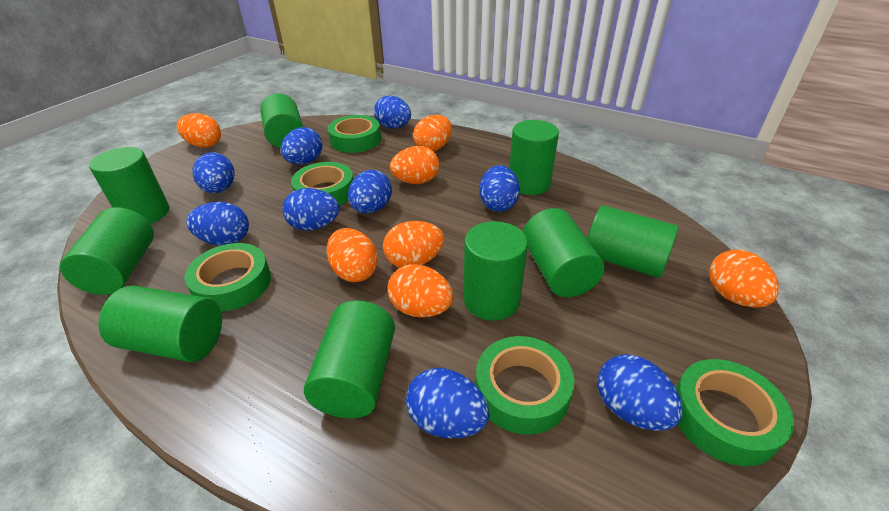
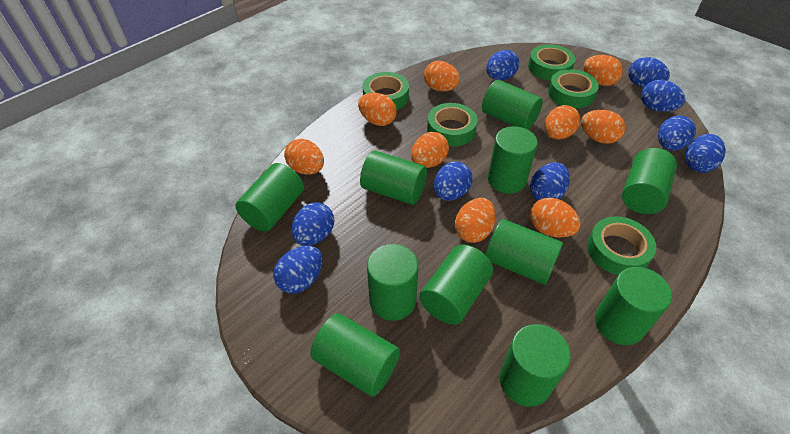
green cylinder: [60,207,154,295] [89,147,169,224] [98,285,222,362] [260,93,303,148] [304,300,395,419] [464,221,528,321] [509,120,559,195] [523,208,604,297] [587,205,679,278] = 9 -> [235,163,304,232] [311,313,400,397] [360,151,427,205] [367,244,418,321] [420,244,493,325] [482,80,543,130] [486,219,563,285] [488,126,538,194] [500,324,571,407] [595,267,672,345] [622,148,677,214] = 11
orange egg: [177,113,221,148] [327,228,378,282] [383,221,444,268] [387,264,453,317] [390,146,439,184] [413,115,452,152] [709,250,779,308] = 7 -> [284,139,324,175] [358,92,397,126] [411,132,449,168] [424,61,460,92] [455,198,496,243] [530,198,581,237] [545,105,580,140] [581,110,625,144] [584,55,623,86] = 9

